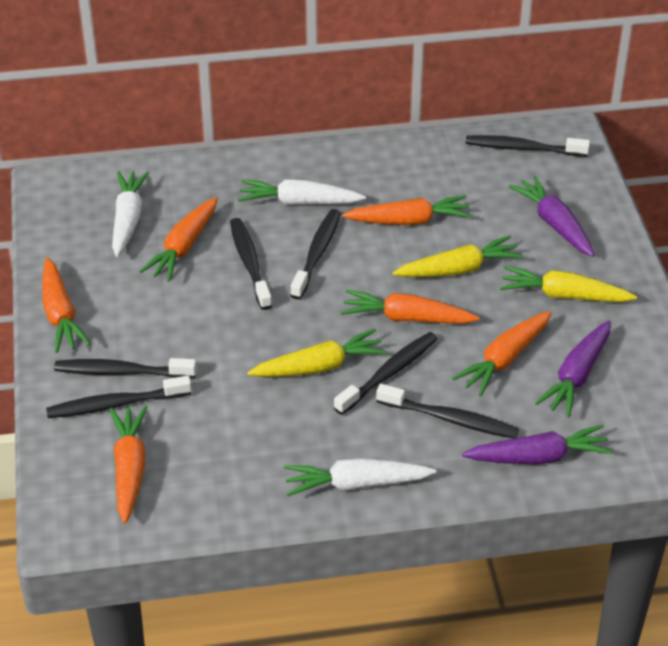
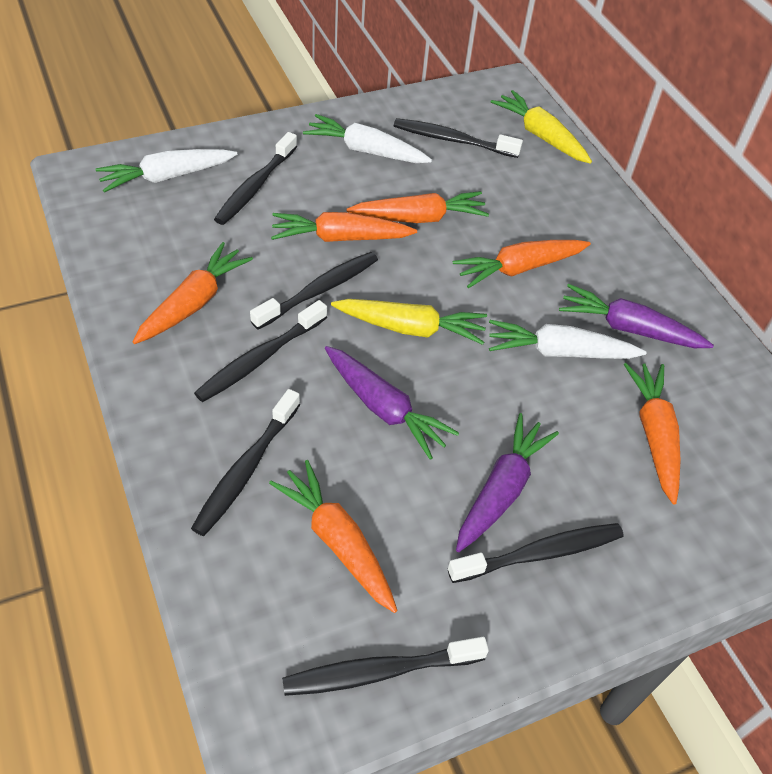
yellow carrot: [247,329,387,377] [393,235,523,277] [500,266,637,302] = 3 -> [331,299,487,345] [491,90,592,164] = 2

